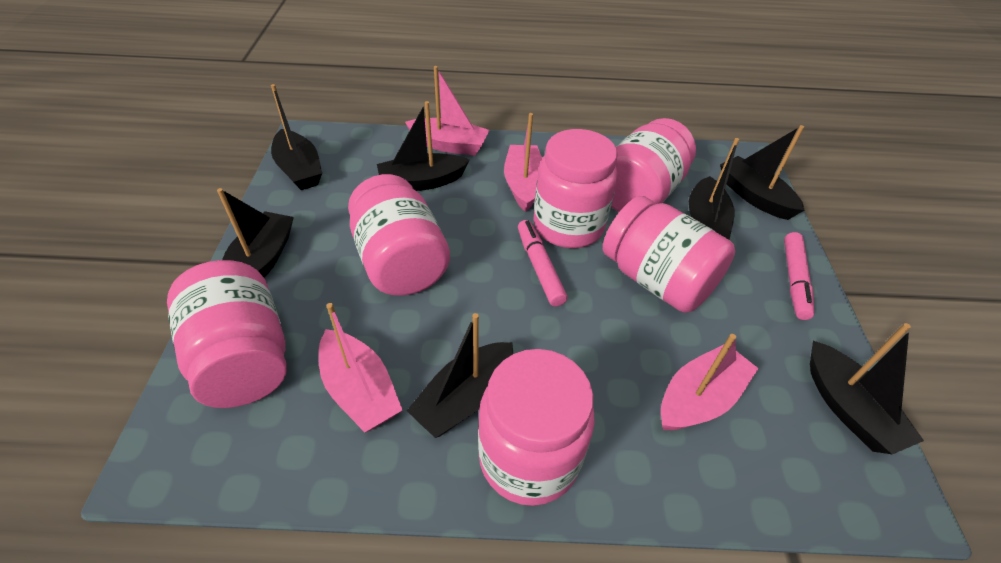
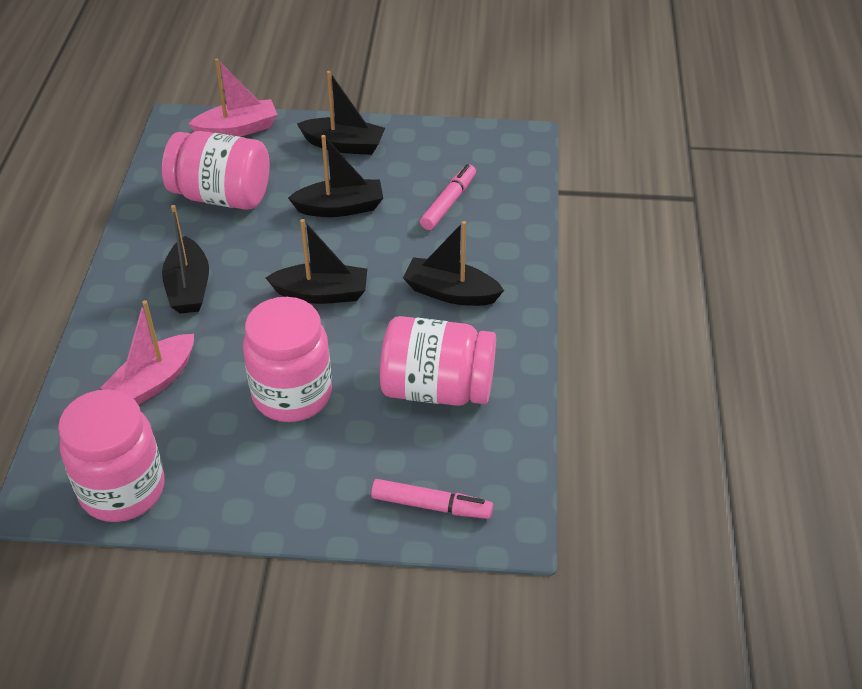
black boat: [217,188,294,277] [271,84,322,190] [377,101,470,191] [407,313,513,438] [689,138,739,240] [720,125,805,220] [810,323,924,454] = 7 -> [162,205,209,314] [266,219,367,304] [288,135,383,217] [297,71,385,155] [403,221,504,306] = 5
pink boat: [319,303,402,433] [405,66,490,155] [504,113,542,212] [661,334,759,430] = 4 -> [100,300,194,405] [189,58,278,137] = 2
pink jar: [167,260,287,408] [348,174,450,296] [478,349,595,506] [534,129,618,248] [603,196,735,313] [611,118,696,212] = 6 -> [58,389,165,522] [162,131,269,210] [243,297,332,422] [380,316,496,406] = 4

